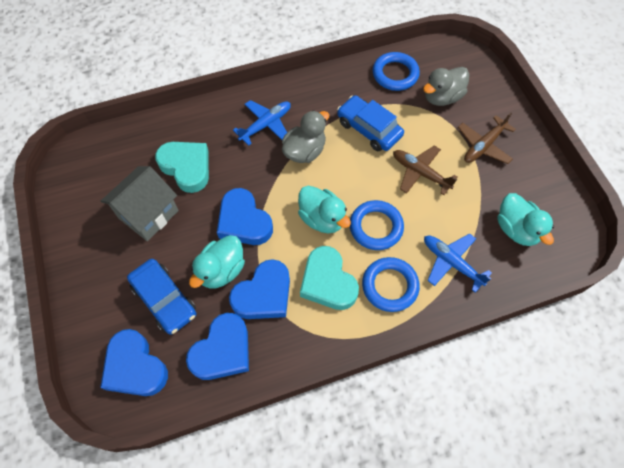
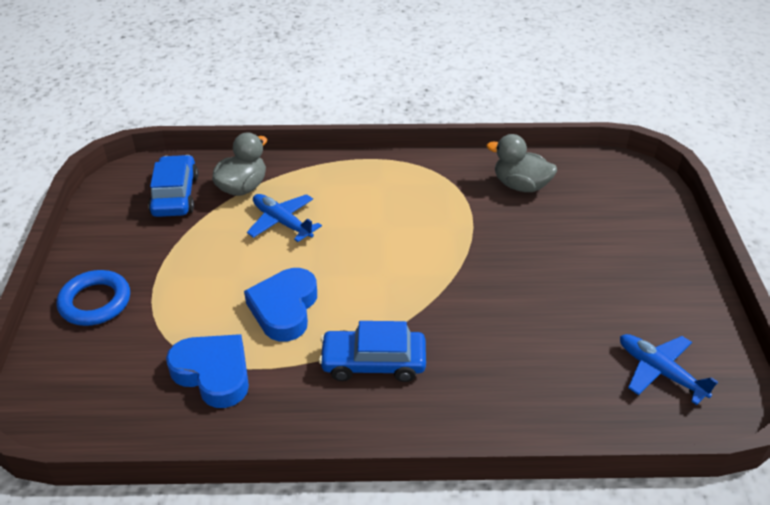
blue heart: [100,329,168,396] [186,313,249,380] [217,188,273,245] [229,259,290,319] = 4 -> [166,334,249,408] [244,268,317,342] = 2
blue ring: [350,200,404,250] [362,257,420,312] [373,52,420,91] = 3 -> [57,270,130,326] = 1
brown plane: [393,146,458,195] [458,112,516,164] = 2 -> none = 0
grey house: [101,166,179,241] = 1 -> none = 0
turquoise duck: [189,235,245,288] [298,186,351,233] [497,193,554,246] = 3 -> none = 0
turquoise heart: [155,142,209,193] [300,246,359,310] = 2 -> none = 0

